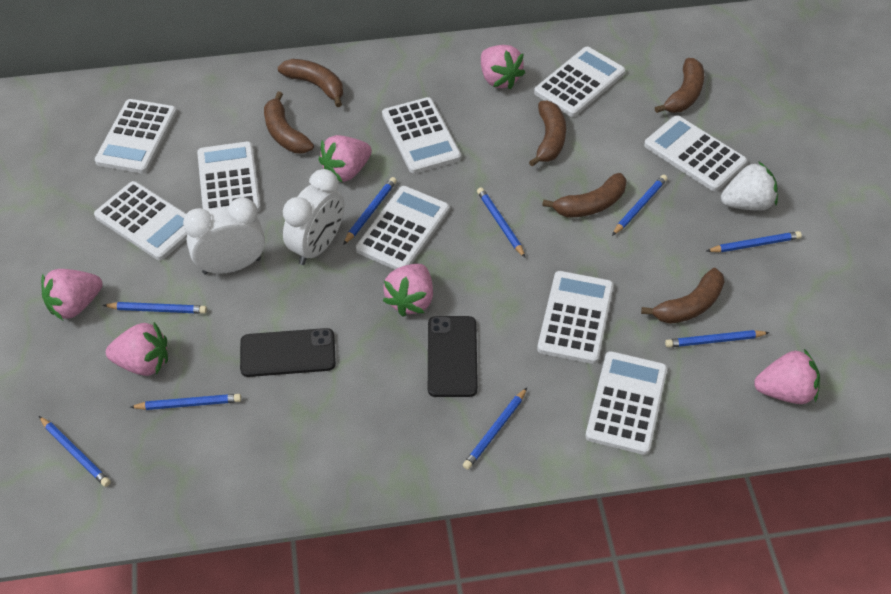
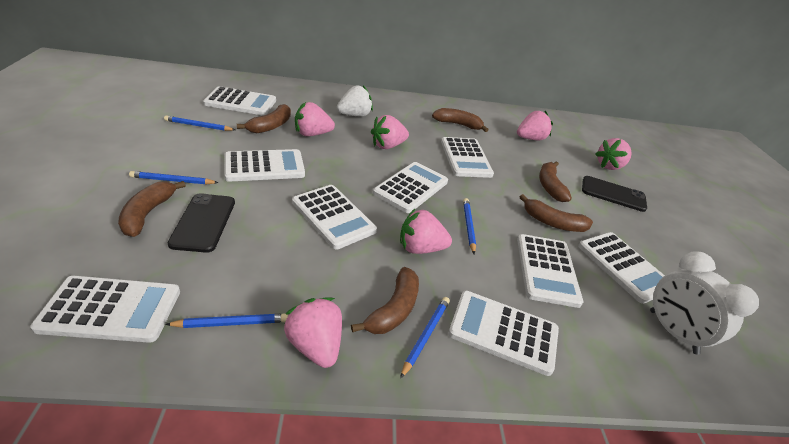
blue pencil: [39,416,111,487] [103,302,207,314] [130,394,241,410] [343,177,397,245] [463,388,527,470] [477,187,525,257] [612,175,668,236] [665,330,770,348] [707,231,802,252] = 9 -> [129,171,219,184] [164,116,235,131] [165,313,288,328] [400,297,450,379] [463,198,476,254] = 5
white clock: [183,197,265,275] [283,169,344,265] = 2 -> [650,251,759,355] = 1

